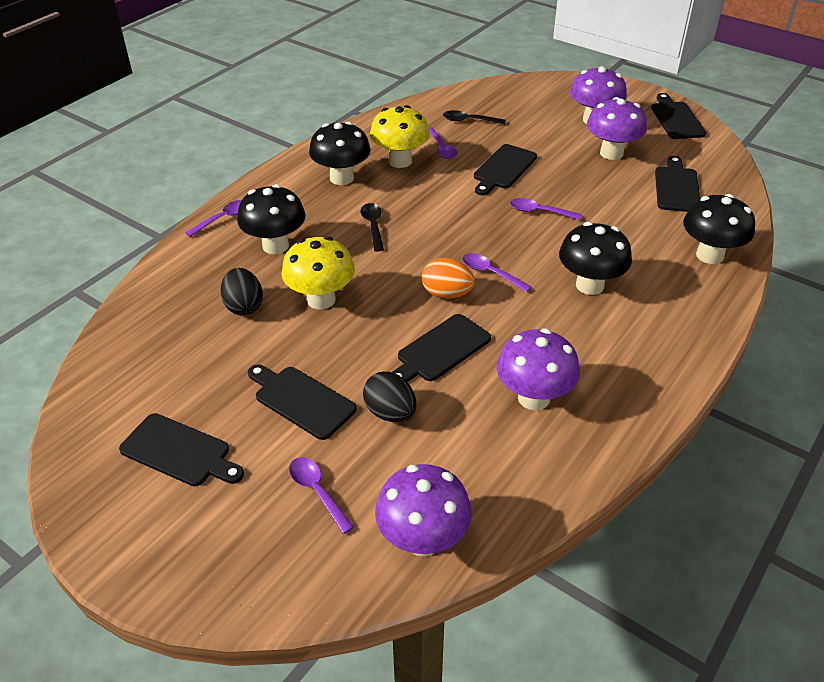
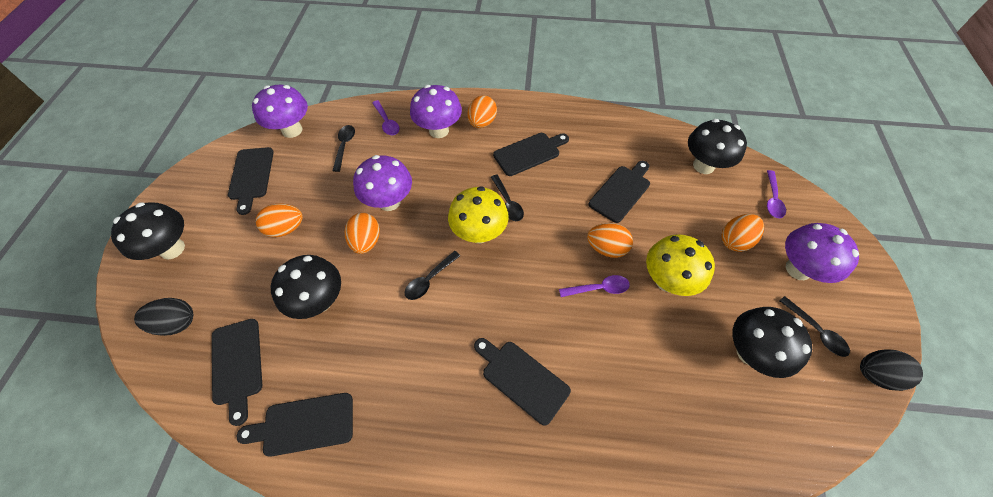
black spoon: [361,203,384,252] [443,110,506,124] = 2 -> [333,125,355,172] [404,251,460,300] [491,175,524,221] [779,296,850,357] = 4
orange egg: [422,258,475,299] = 1 -> [256,204,303,237] [345,213,380,254] [467,96,497,128] [587,223,633,258] [721,214,764,252] = 5
purple spoon: [185,200,242,237] [289,457,354,534] [428,127,457,159] [462,253,532,292] [510,198,582,220] = 5 -> [372,100,400,135] [559,275,630,297] [767,170,786,218] = 3

